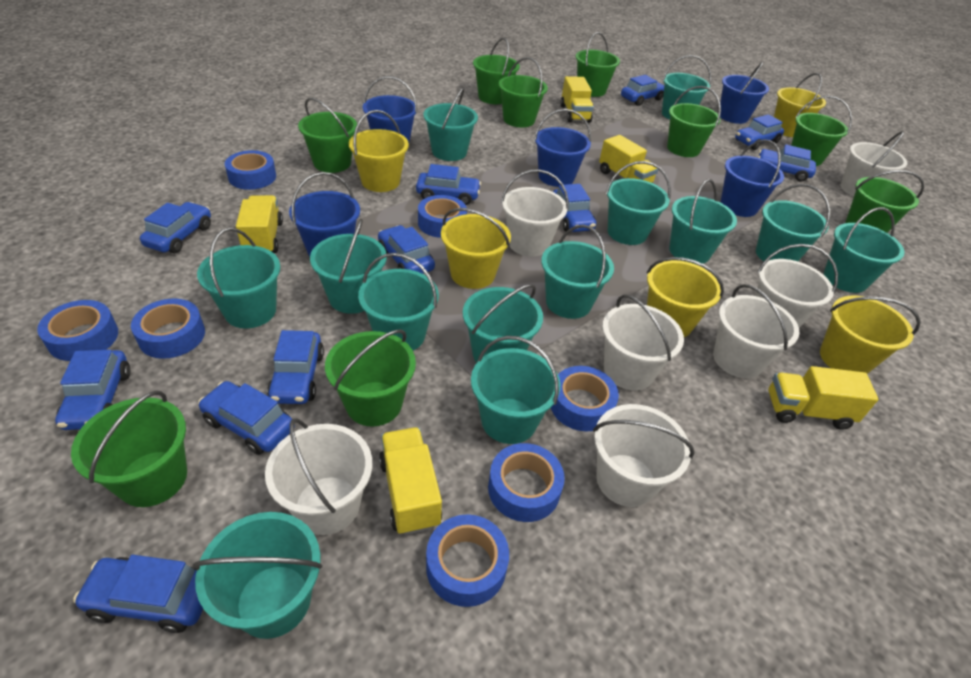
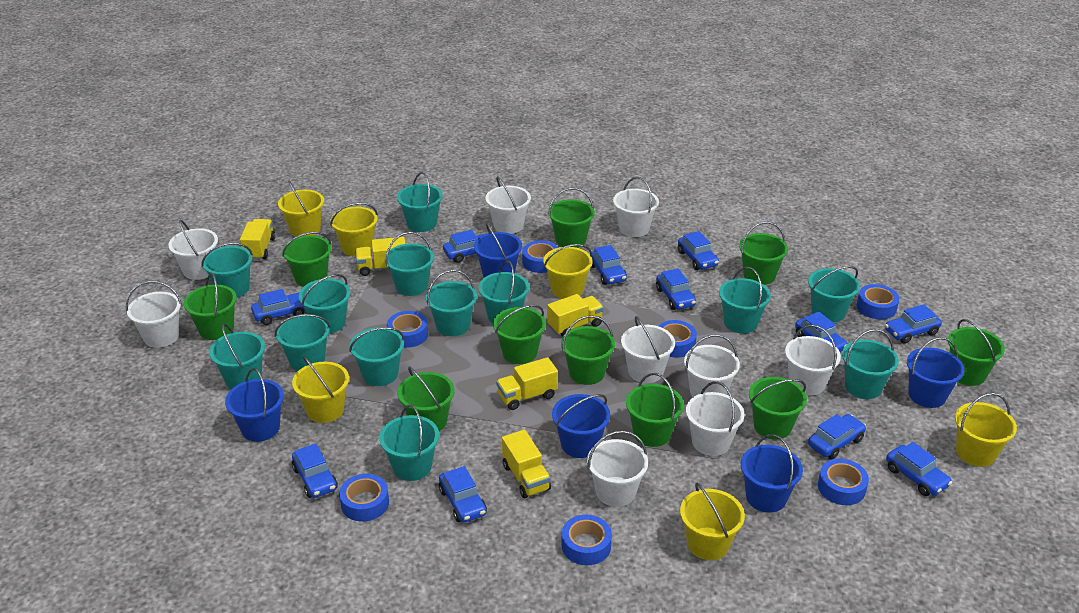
green bucket: [71,391,187,507] [298,98,357,173] [325,329,416,426] [473,38,520,104] [499,57,548,127] [576,32,620,97] [667,86,721,157] [791,96,852,166] [846,170,924,233] = 9 -> [184,273,237,340] [282,232,331,287] [397,366,455,431] [493,305,546,364] [548,188,595,248] [561,315,615,385] [626,373,684,447] [739,222,788,285] [749,377,807,439] [948,319,1005,386] = 10
white bucket: [265,418,372,535] [501,169,569,257] [593,404,695,507] [602,294,684,390] [713,284,799,378] [756,244,838,328] [841,131,907,196] = 7 -> [126,281,182,348] [168,219,218,280] [485,176,531,234] [587,431,648,507] [613,177,659,237] [621,316,675,383] [684,334,740,397] [686,381,744,456] [785,325,841,396] = 9
yellow bucket: [349,110,409,192] [441,208,511,289] [647,257,724,337] [774,73,826,137] [820,296,921,374] = 5 -> [278,181,324,237] [292,356,349,423] [330,202,378,256] [543,244,593,299] [680,483,745,560] [955,393,1017,467] = 6

